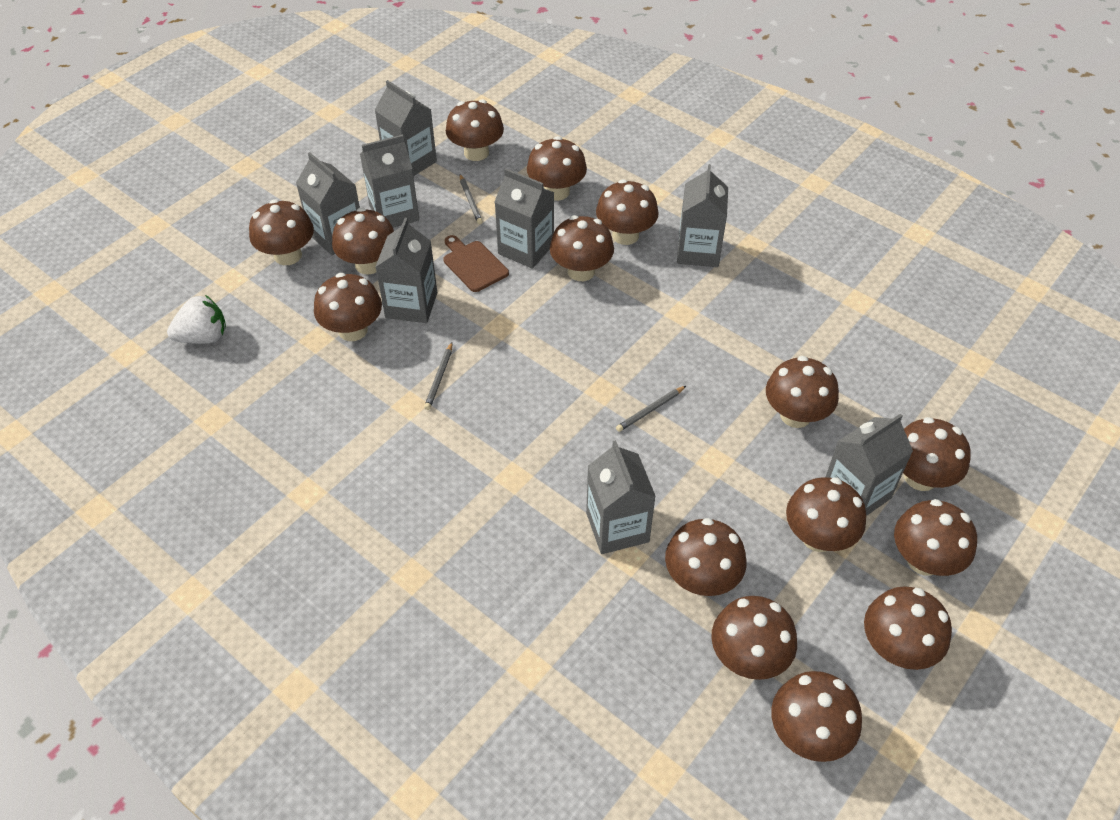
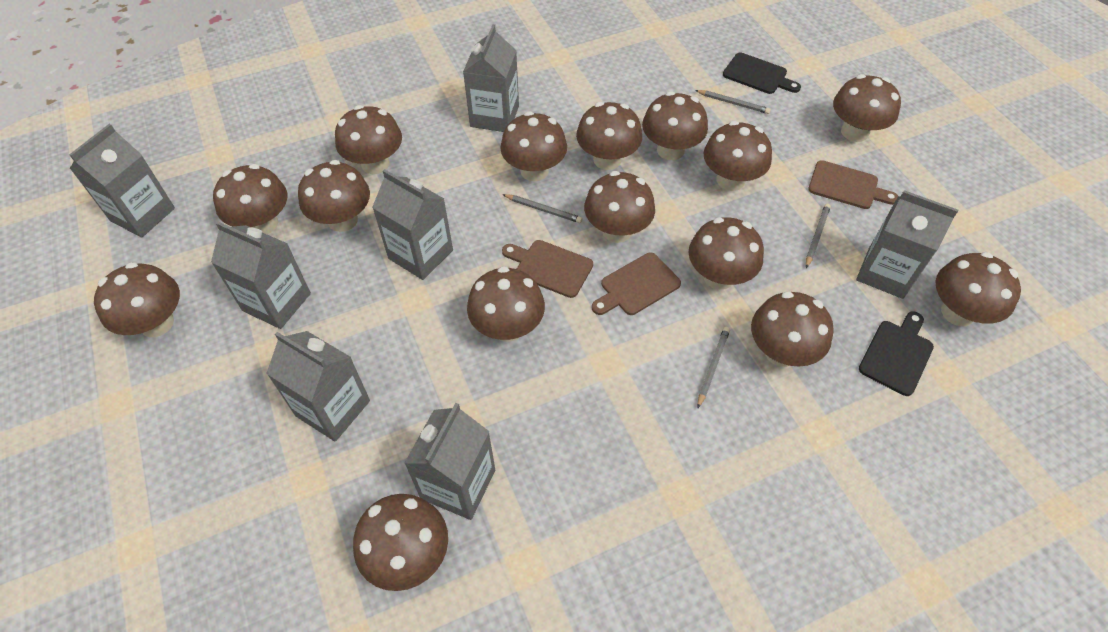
black cutting board: none = 0 -> [723,53,801,94] [859,311,934,396] = 2
brown cutting board: [443,235,509,292] = 1 -> [502,240,593,298] [592,252,681,315] [808,160,898,209] = 3
grey carton: [296,152,360,255] [360,135,419,228] [375,80,437,176] [375,218,437,323] [495,168,554,269] [586,440,656,554] [677,164,728,267] [826,414,913,516] = 8 -> [69,124,175,238] [211,221,311,329] [266,331,370,442] [372,169,453,280] [404,403,495,520] [463,24,519,132] [856,190,958,299] = 7
grey pencil: [424,342,452,410] [460,174,483,224] [616,386,686,432] = 3 -> [502,194,582,223] [695,90,771,114] [697,327,730,408] [806,204,831,268] = 4
white strawberry: [167,295,226,344] = 1 -> none = 0

